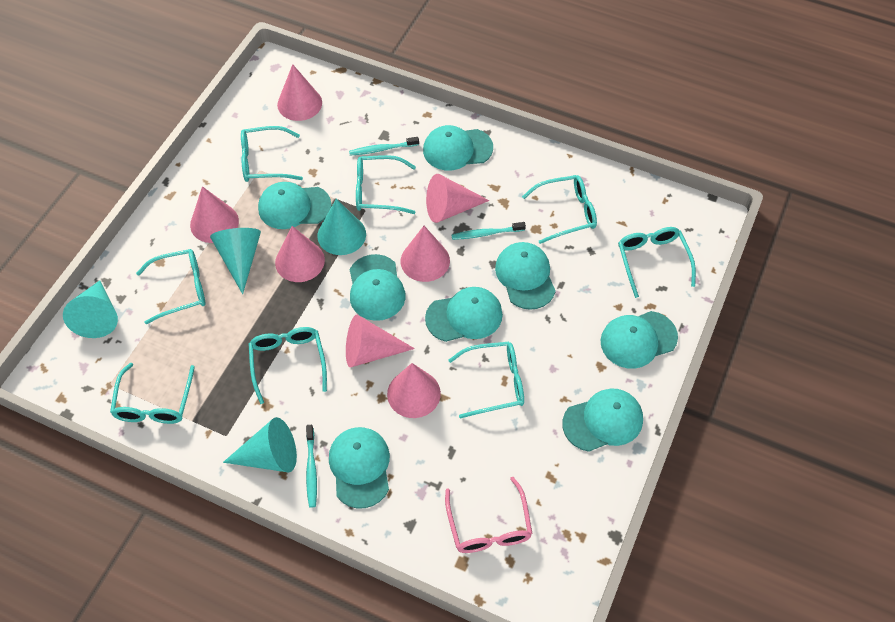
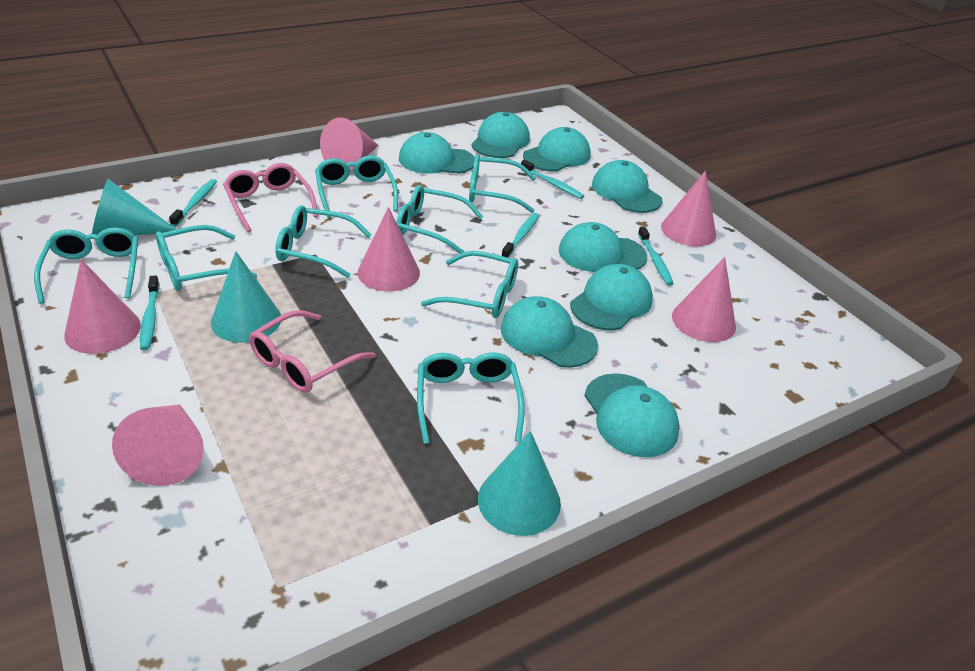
pink cone: [190,186,239,243] [275,226,325,282] [277,64,322,121] [346,315,415,367] [387,363,441,418] [401,226,450,282] [426,174,489,223] = 7 -> [64,259,141,354] [112,404,204,486] [320,117,379,170] [357,207,420,292] [661,171,716,246] [672,257,736,342] = 6
pink glasses: [445,477,533,553] = 1 -> [223,163,318,232] [249,310,376,393] = 2
turquoise cone: [63,280,118,338] [210,228,261,294] [223,417,297,473] [318,199,366,255] = 4 -> [92,179,177,235] [211,251,281,343] [478,431,561,536] = 3
turquoise toothbrush: [306,425,317,508] [349,137,419,156] [451,222,526,240] = 3 -> [140,275,160,350] [169,179,217,227] [502,213,539,258] [521,160,584,199] [638,226,674,286] = 5

